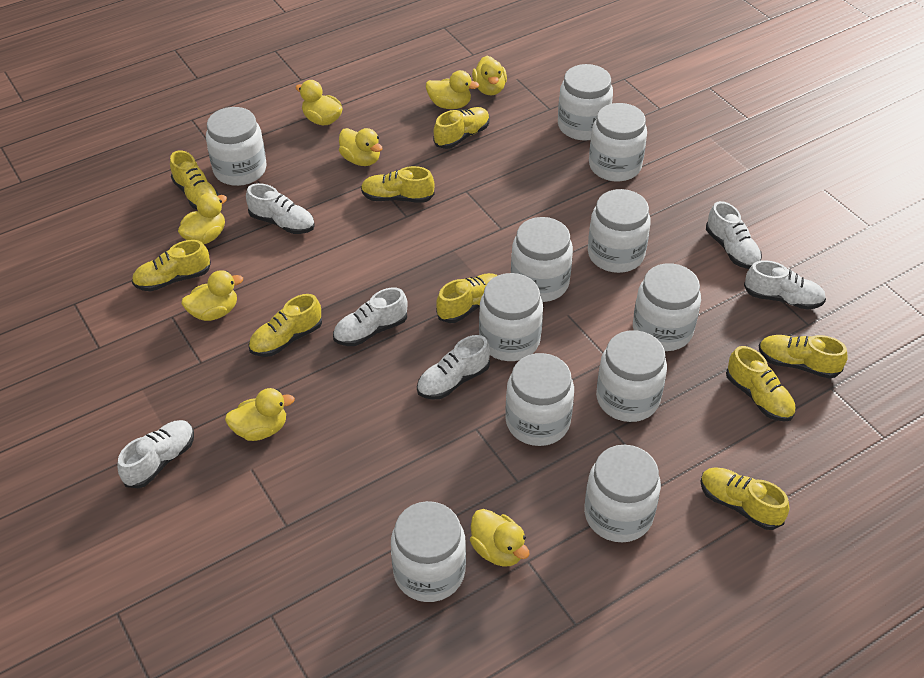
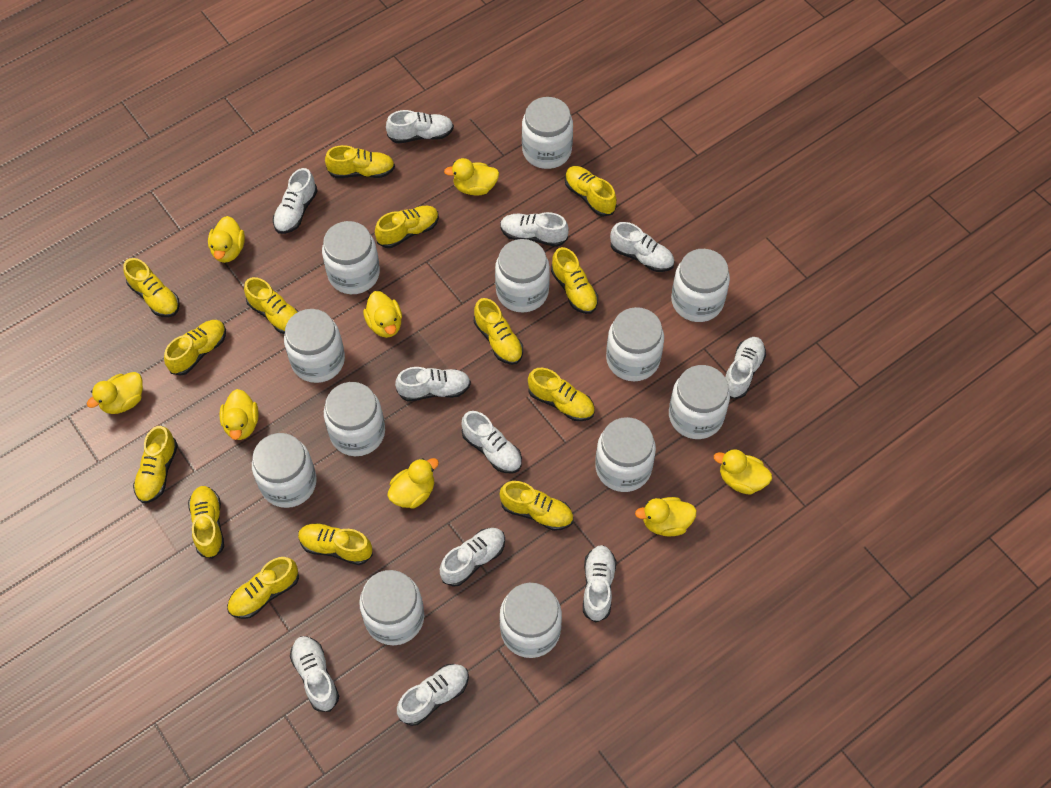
white jar: [206,107,266,186] [391,501,466,602] [479,273,543,361] [505,353,574,446] [511,217,573,302] [558,64,613,141] [584,445,661,542] [588,189,651,273] [589,103,647,181] [596,330,667,422] [633,263,701,351] = 11 -> [252,433,317,508] [284,309,345,383] [322,221,380,294] [324,382,385,456] [359,570,424,645] [495,239,550,312] [500,583,562,658] [522,97,573,169] [595,417,656,492] [606,307,664,381] [669,365,730,439] [671,249,730,322] = 12
white shoe: [117,420,194,488] [246,183,315,234] [333,288,408,346] [417,335,490,400] [706,201,762,269] [744,260,826,310] = 6 -> [273,168,317,234] [290,636,339,712] [386,110,454,144] [395,367,471,401] [397,664,469,726] [440,528,505,587] [461,411,522,473] [500,212,569,247] [583,545,617,623] [610,222,674,272] [725,337,766,399] = 11
yellow shoe: [132,240,211,291] [170,150,219,209] [248,294,322,357] [361,166,434,203] [433,107,490,149] [436,273,498,323] [700,467,790,530] [726,346,796,422] [759,335,848,379] = 9 -> [123,258,180,317] [133,426,178,503] [164,320,226,376] [188,486,224,559] [227,557,299,619] [244,277,299,334] [298,523,373,565] [325,145,395,178] [375,206,439,248] [474,298,523,365] [500,481,573,531] [528,368,595,421] [551,247,598,314] [565,166,617,217] = 14

